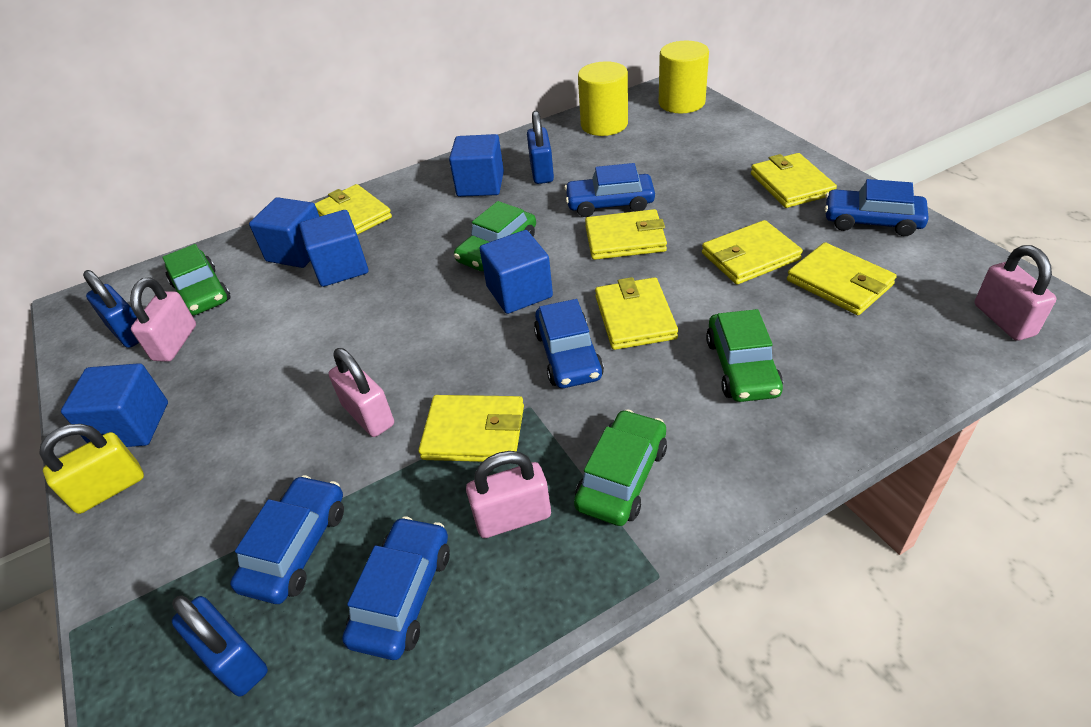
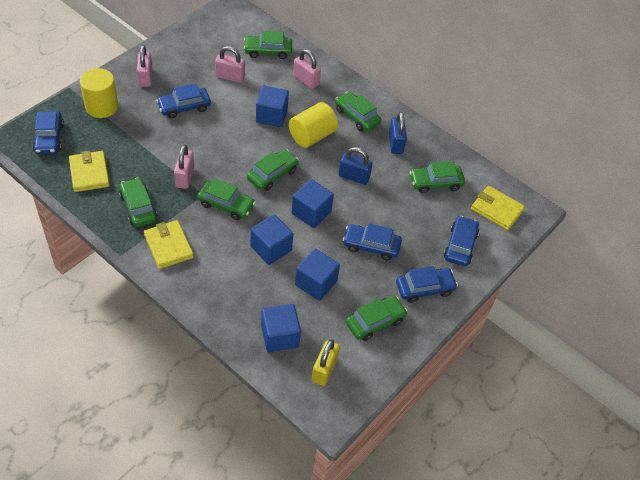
blue padlock: [83,270,139,348] [172,595,268,697] [527,110,554,184] = 3 -> [339,147,373,185] [389,112,407,154] = 2
green car: [162,244,231,315] [454,201,536,271] [574,409,667,526] [706,309,783,402] = 4 -> [119,177,158,227] [197,178,256,220] [244,31,292,59] [247,149,299,191] [335,92,382,131] [346,296,408,341] [410,161,465,193] = 7
yellow wallet: [315,184,392,235] [418,395,524,462] [585,209,667,260] [595,277,678,350] [702,220,803,284] [751,153,837,208] [787,242,897,315] = 7 -> [69,150,110,192] [144,220,194,269] [471,186,525,230] = 3

